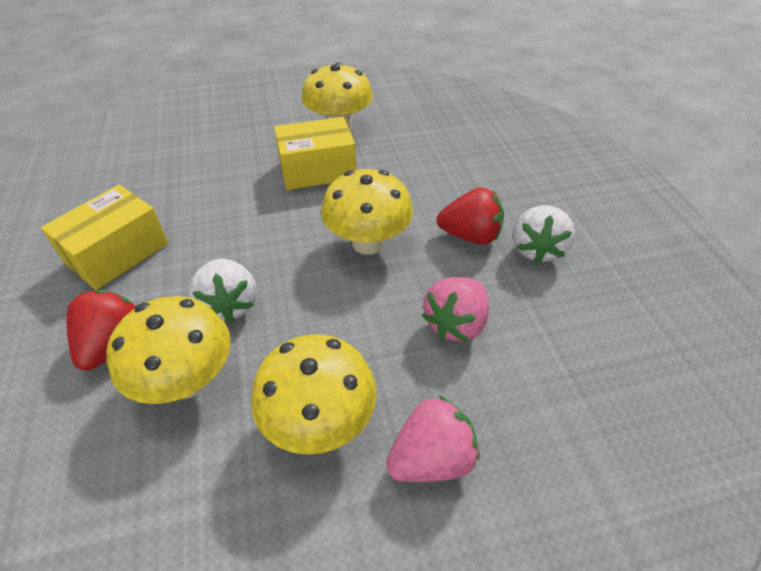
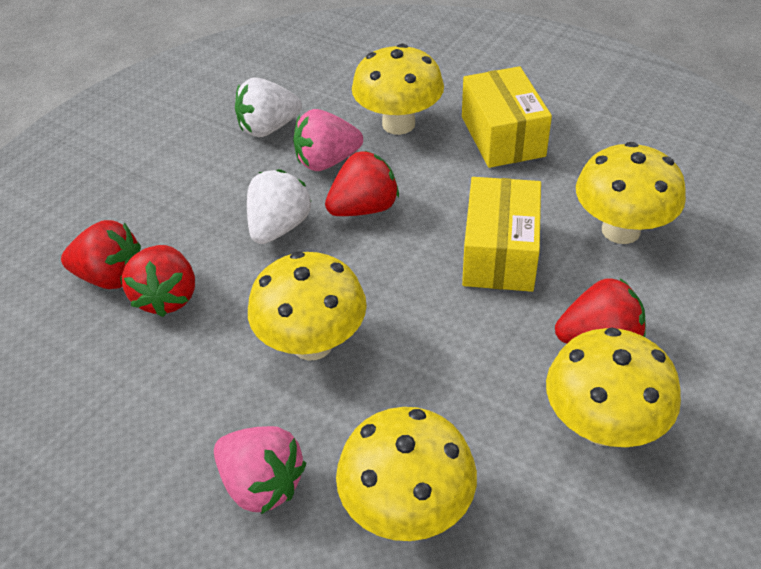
red strawberry: [67,290,136,371] [437,187,504,245] = 2 -> [61,220,141,289] [122,245,195,317] [325,150,399,216] [555,278,646,344] = 4
yellow mushroom: [106,296,231,404] [251,334,377,455] [301,62,373,131] [321,169,413,255] = 4 -> [248,251,367,360] [336,407,477,541] [352,43,444,135] [546,328,681,447] [576,142,686,244] = 5

